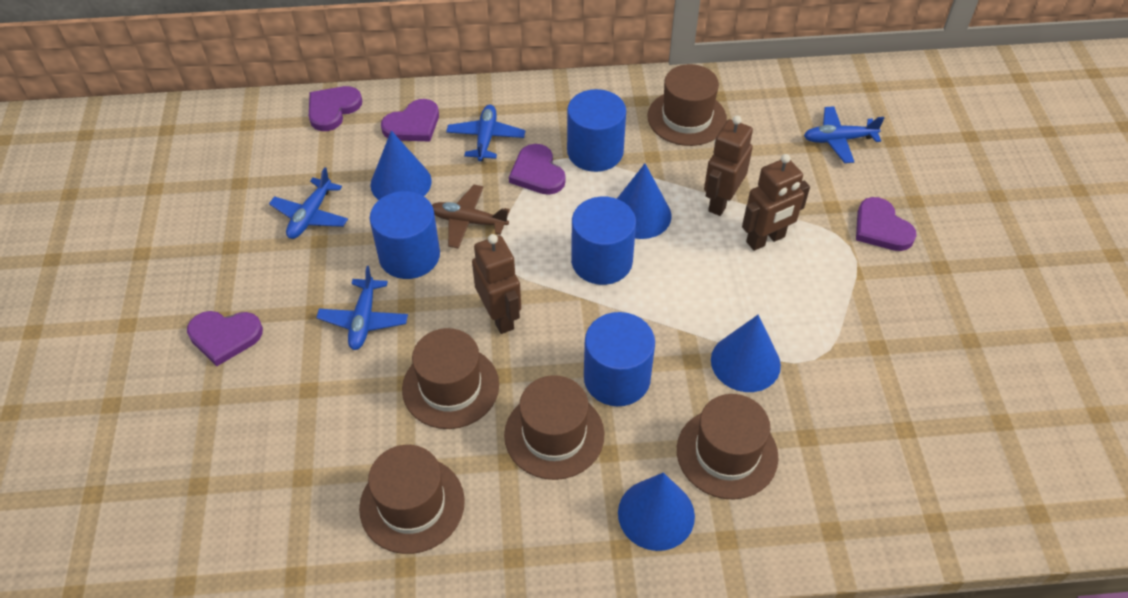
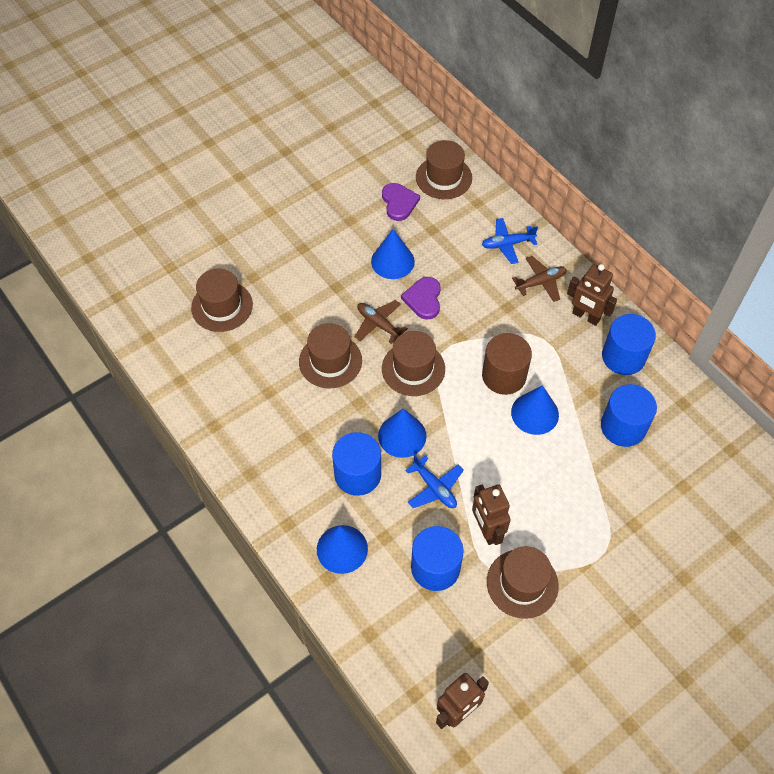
blue plane: [269,167,348,239] [316,266,408,350] [446,105,525,161] [804,106,884,163] = 4 -> [405,454,464,508] [482,218,538,264] = 2
brown cylinder: none = 0 -> [482,333,532,395] = 1
brown plane: [432,185,510,249] = 1 -> [355,300,408,344] [512,256,567,302] = 2
purple heart: [187,311,263,366] [309,86,362,131] [381,99,439,141] [509,144,566,195] [856,197,917,251] = 5 -> [382,183,420,221] [401,277,441,320] = 2

